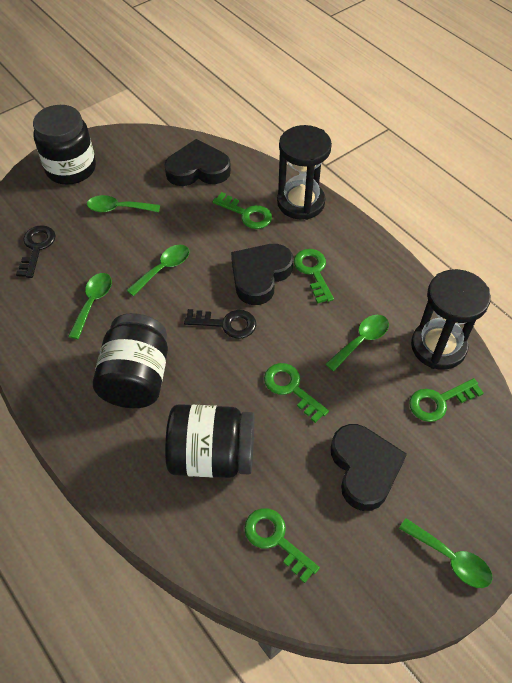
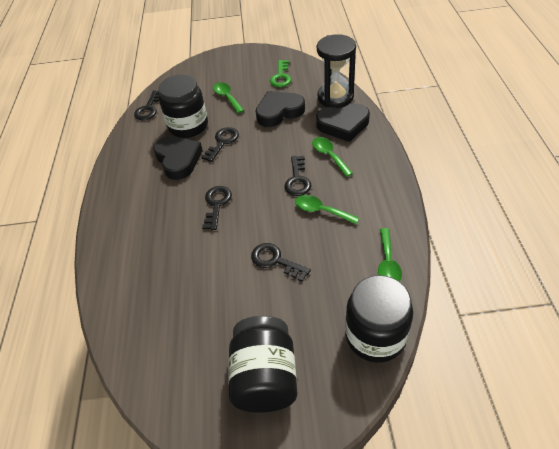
black hourglass: [277,125,332,220] [411,269,491,370] = 2 -> [317,34,356,108] = 1
black key: [16,225,56,278] [184,309,256,339] = 2 -> [134,90,160,120] [201,127,239,162] [202,186,232,230] [251,243,311,282] [284,156,311,196] = 5
green key: [213,192,272,229] [244,508,320,583] [264,363,329,423] [294,249,334,304] [409,378,484,422] = 5 -> [270,60,291,87] = 1
green spoon: [68,273,112,339] [87,195,160,212] [127,244,189,296] [325,315,389,371] [399,518,493,588] = 5 -> [213,82,244,113] [295,195,359,224] [312,137,353,177] [378,228,402,282] = 4

